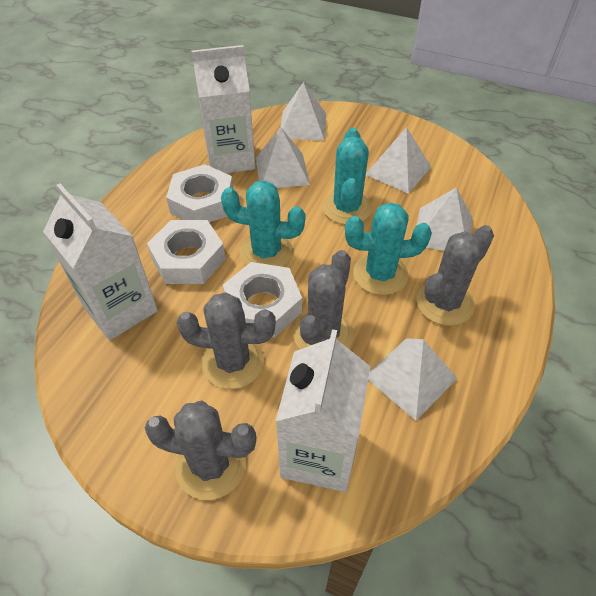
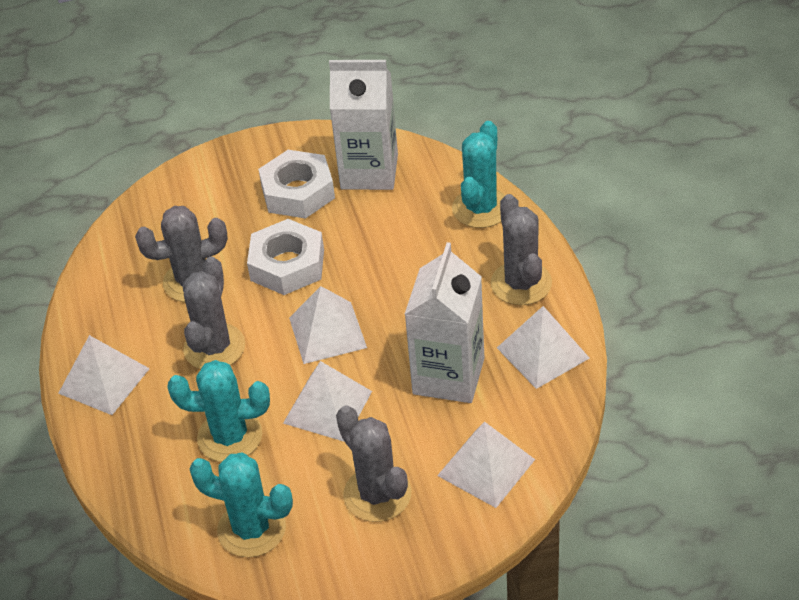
white carton: [43,183,158,340] [192,45,255,173] [276,329,370,492] = 3 -> [329,60,398,190] [404,242,484,403] = 2
white nut: [147,220,226,284] [166,164,233,222] [223,262,302,338] = 3 -> [247,219,324,295] [258,150,335,219] = 2

